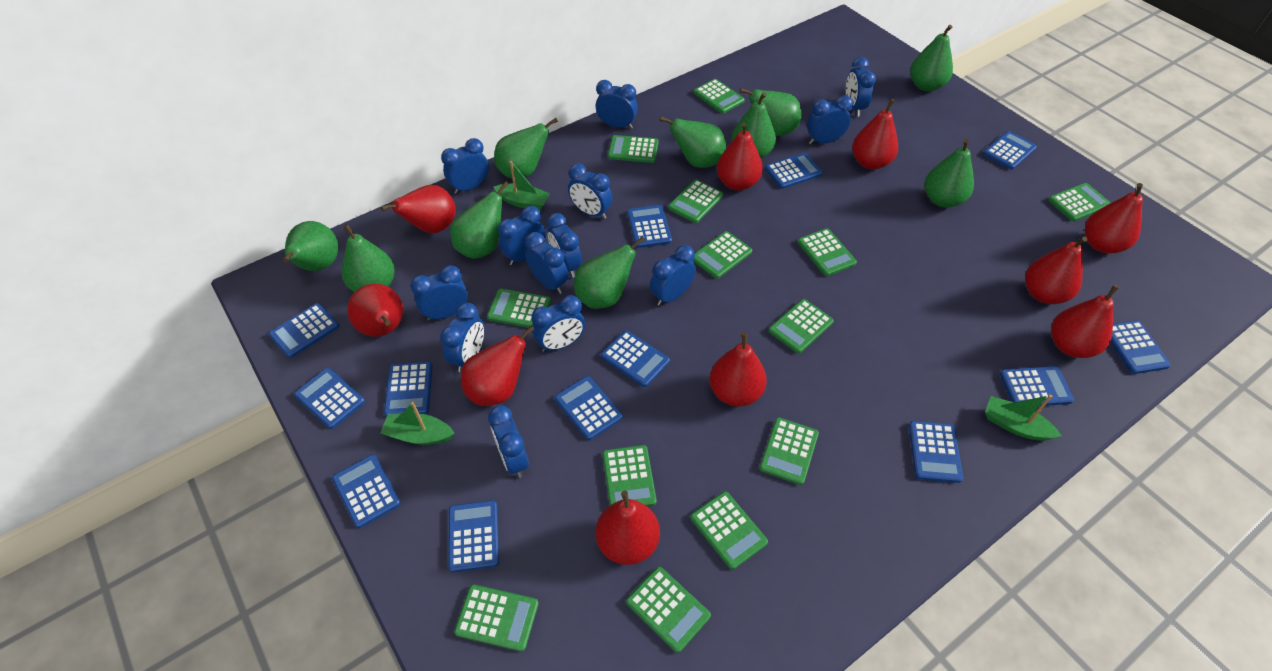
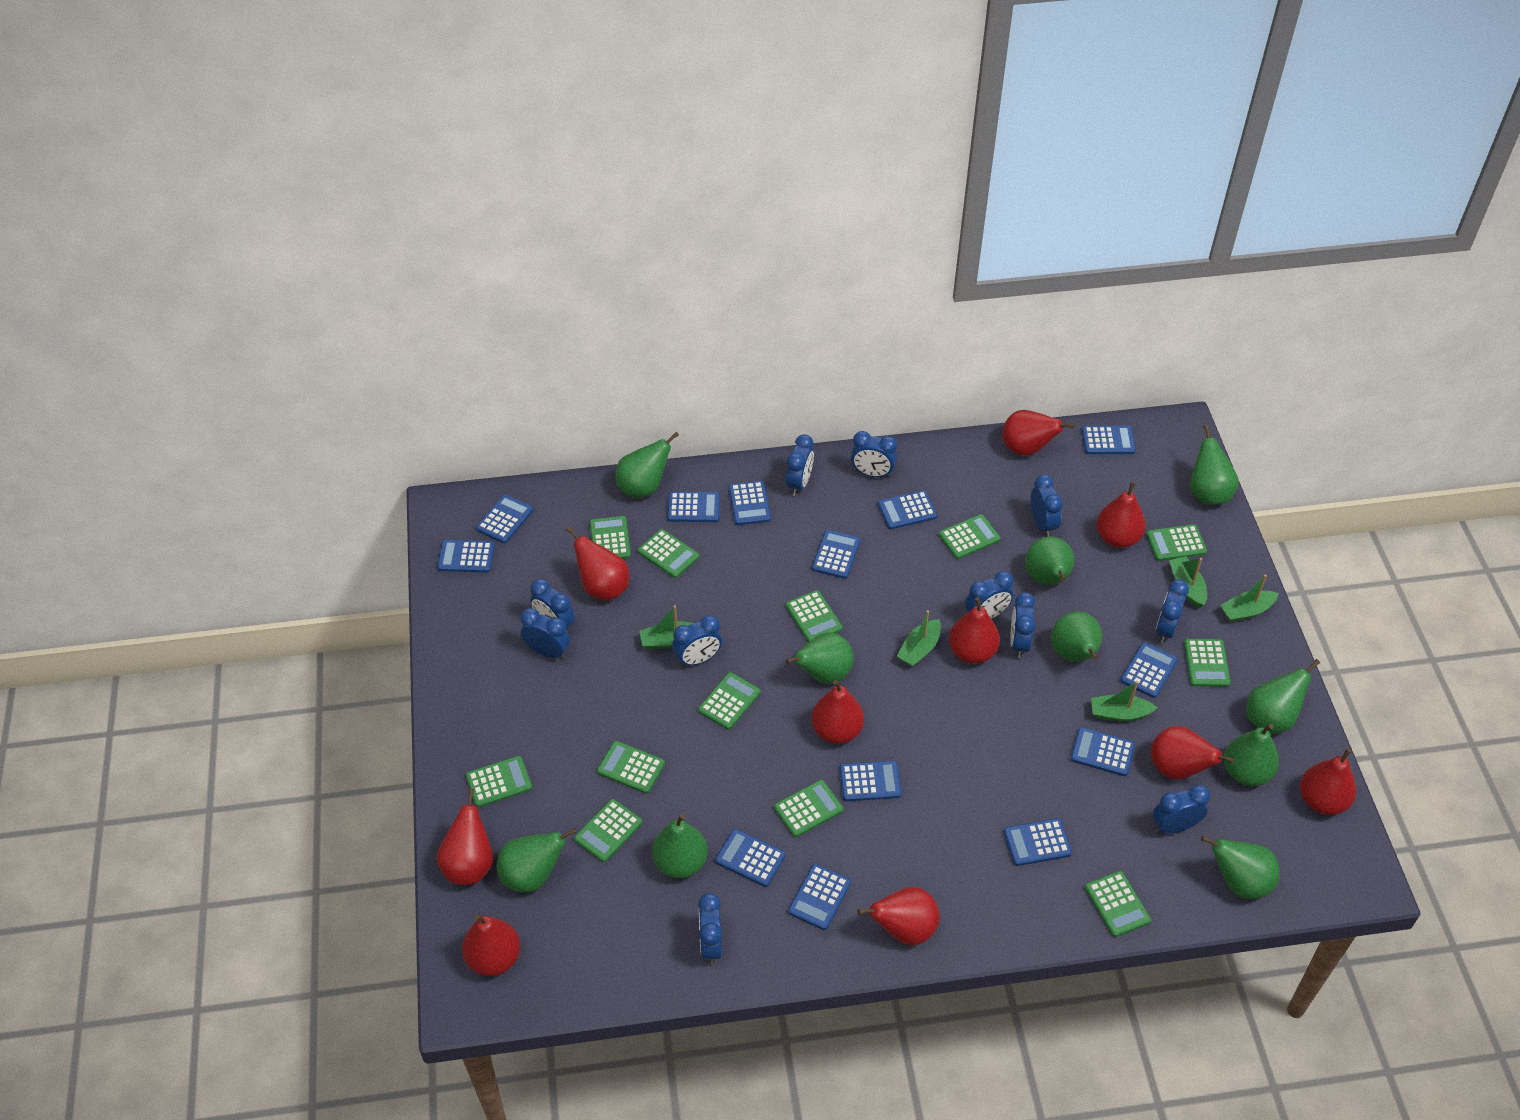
blue clock: [411,265,468,321] [440,302,484,372] [441,138,489,194] [488,405,529,478] [498,206,546,265] [525,232,568,294] [532,295,585,352] [547,213,582,278] [568,164,613,219] [596,80,638,129] [650,245,696,306] [807,95,853,144] [846,57,876,116] = 13 -> [521,608,570,659] [530,579,575,633] [672,615,722,667] [698,893,722,965] [786,434,814,496] [851,431,897,478] [965,571,1014,619] [1010,592,1035,658] [1031,474,1063,537] [1153,785,1210,834] [1156,579,1189,643] = 11
green boat: [381,402,455,445] [494,161,550,210] [985,395,1061,441] = 3 -> [639,605,694,650] [897,610,941,667] [1091,681,1158,722] [1169,556,1207,608] [1220,575,1279,622] = 5
green calculator: [454,584,539,652] [487,288,551,328] [603,445,657,506] [608,135,658,163] [626,567,711,653] [668,180,723,223] [690,491,768,570] [693,231,752,279] [694,79,745,114] [759,417,819,485] [769,299,834,354] [798,228,857,276] [1048,183,1110,221] = 13 -> [466,756,532,807] [574,799,642,862] [590,516,631,559] [597,741,665,794] [638,529,699,578] [698,672,760,730] [774,780,843,837] [786,590,842,642] [939,514,1001,559] [1085,871,1151,937] [1146,524,1207,561] [1184,639,1231,687] = 12

